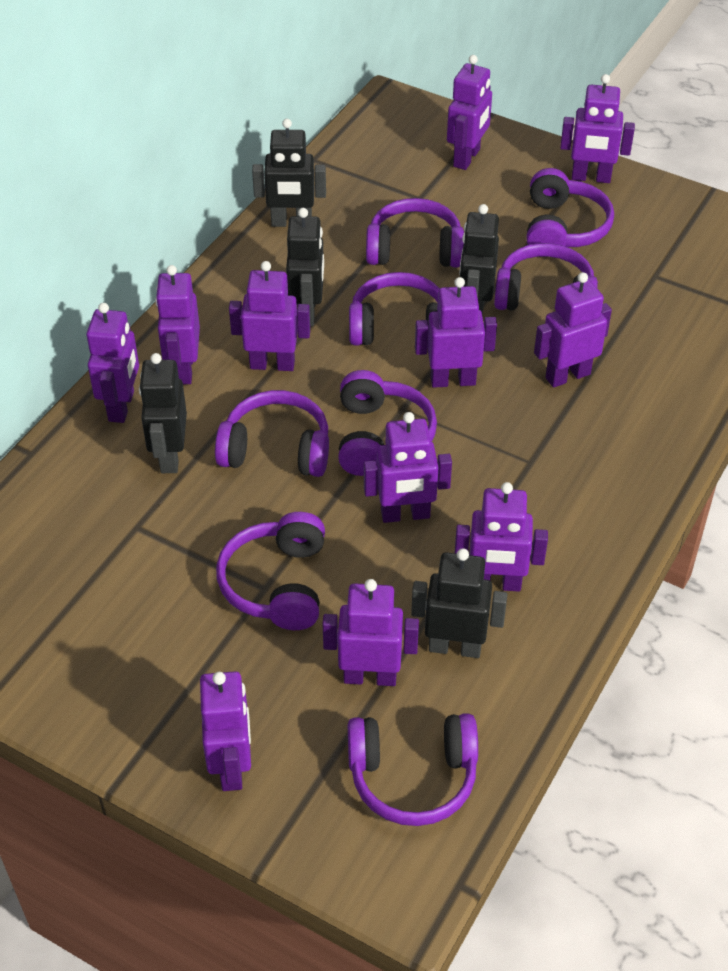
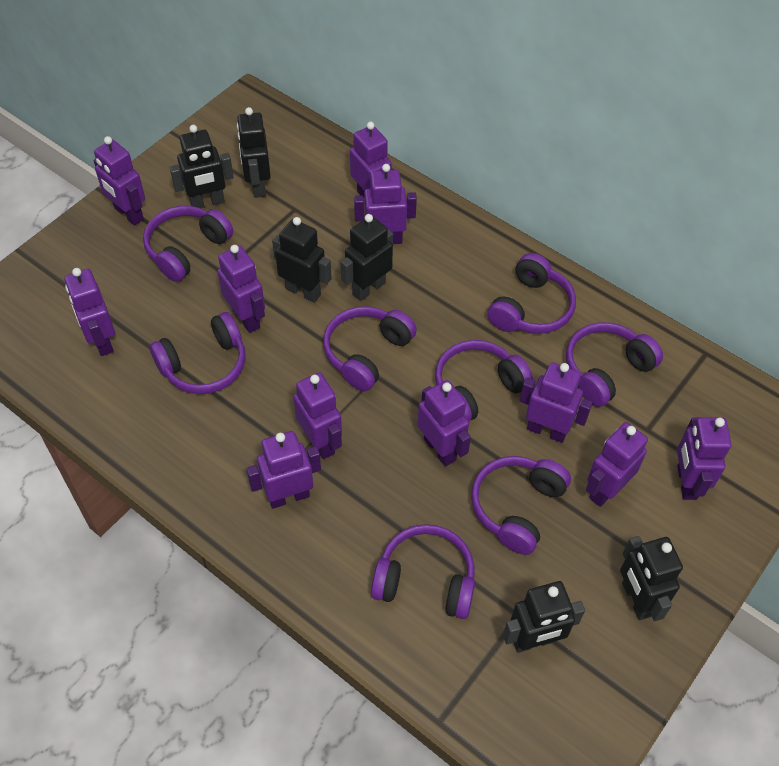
black robot: [139,353,187,473] [252,119,326,227] [286,208,324,326] [411,548,507,658] [459,204,499,316] = 5 -> [170,125,234,208] [237,107,271,198] [272,217,332,303] [340,214,393,301] [503,581,585,653] [620,536,683,621] = 6

